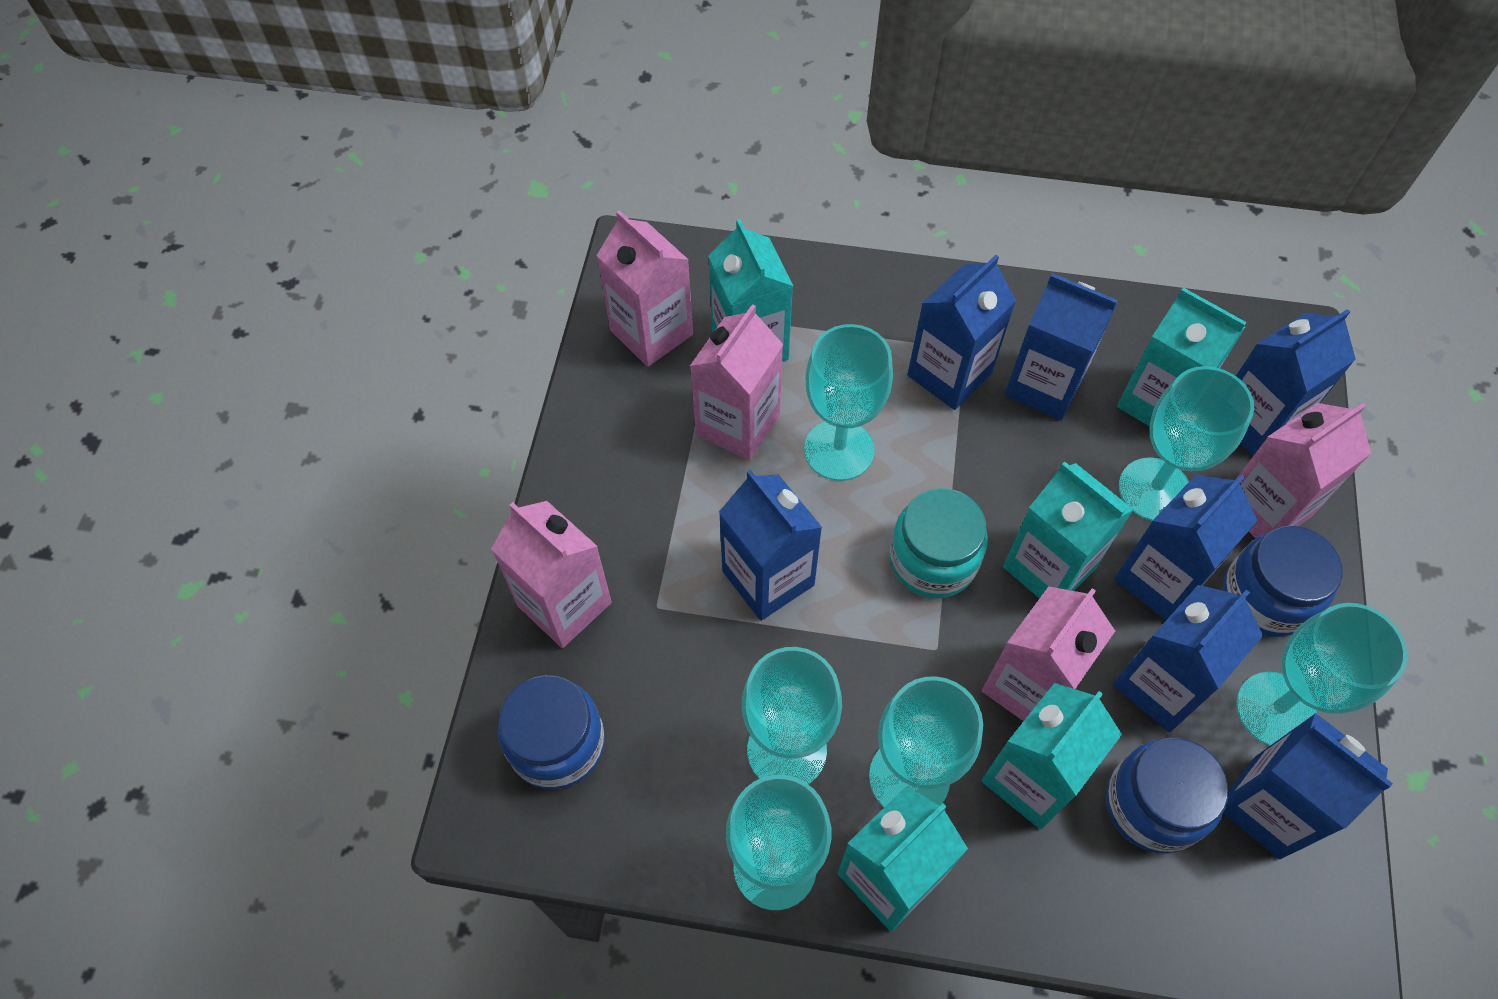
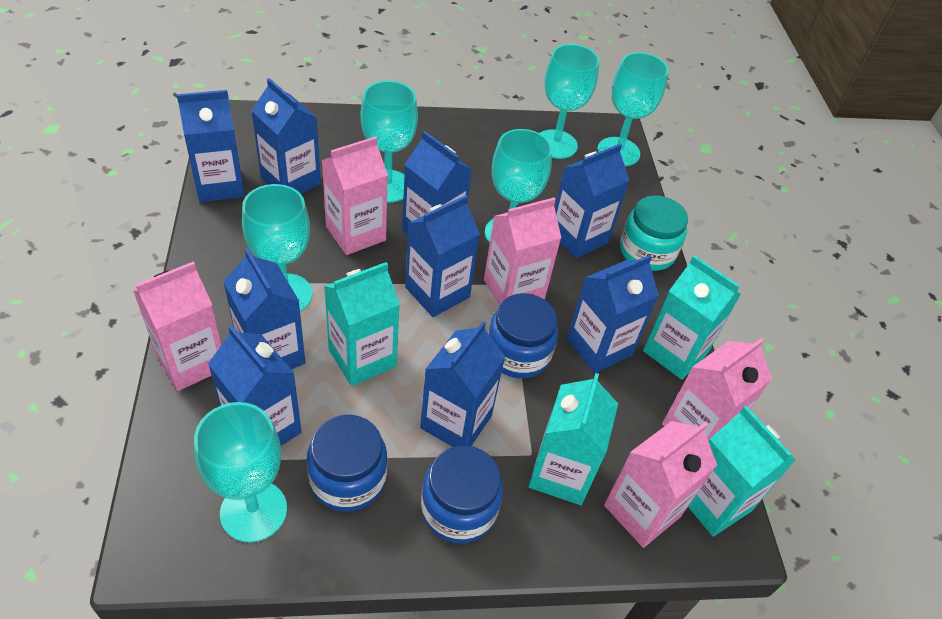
blue carton: [719,470,822,621] [907,255,1017,410] [1005,273,1117,420] [1113,585,1263,732] [1114,474,1258,620] [1223,713,1393,859] [1236,309,1356,456] = 7 -> [177,90,245,202] [208,325,302,446] [223,248,305,369] [251,78,321,194] [402,131,472,234] [405,195,480,317] [420,321,505,447] [555,144,630,258] [567,255,659,373] = 9
turquoise carton: [708,219,793,361] [838,786,968,932] [981,683,1122,829] [1003,462,1134,599] [1117,287,1247,427] = 5 -> [324,262,400,386] [528,373,618,505] [643,255,741,380] [688,406,796,536] = 4

